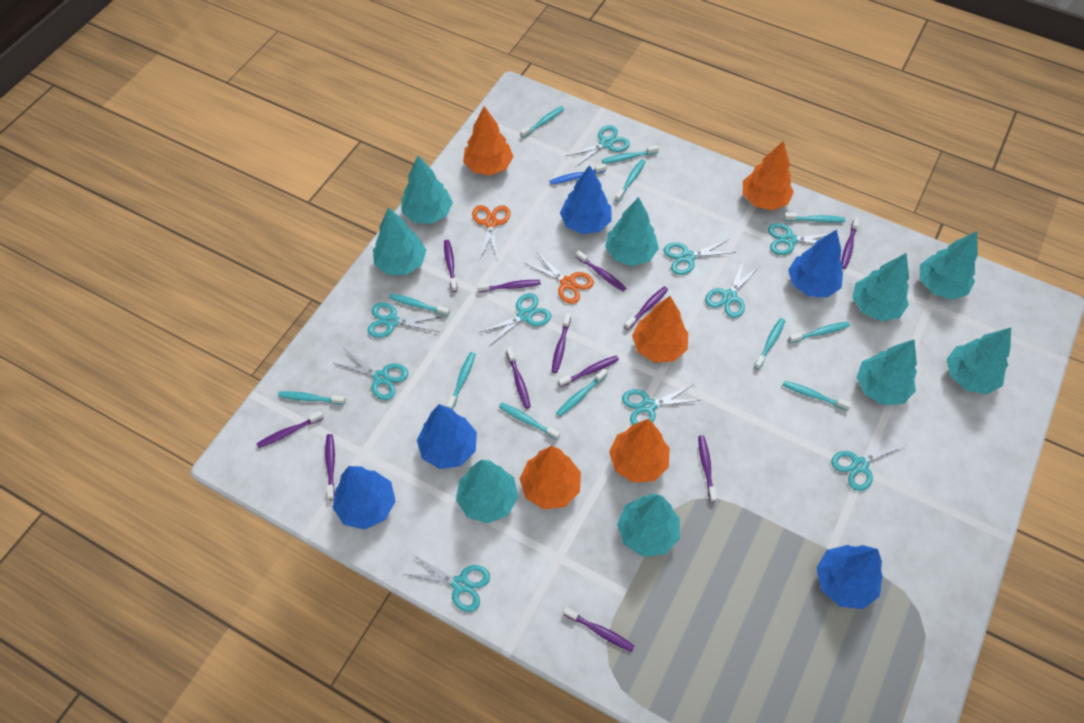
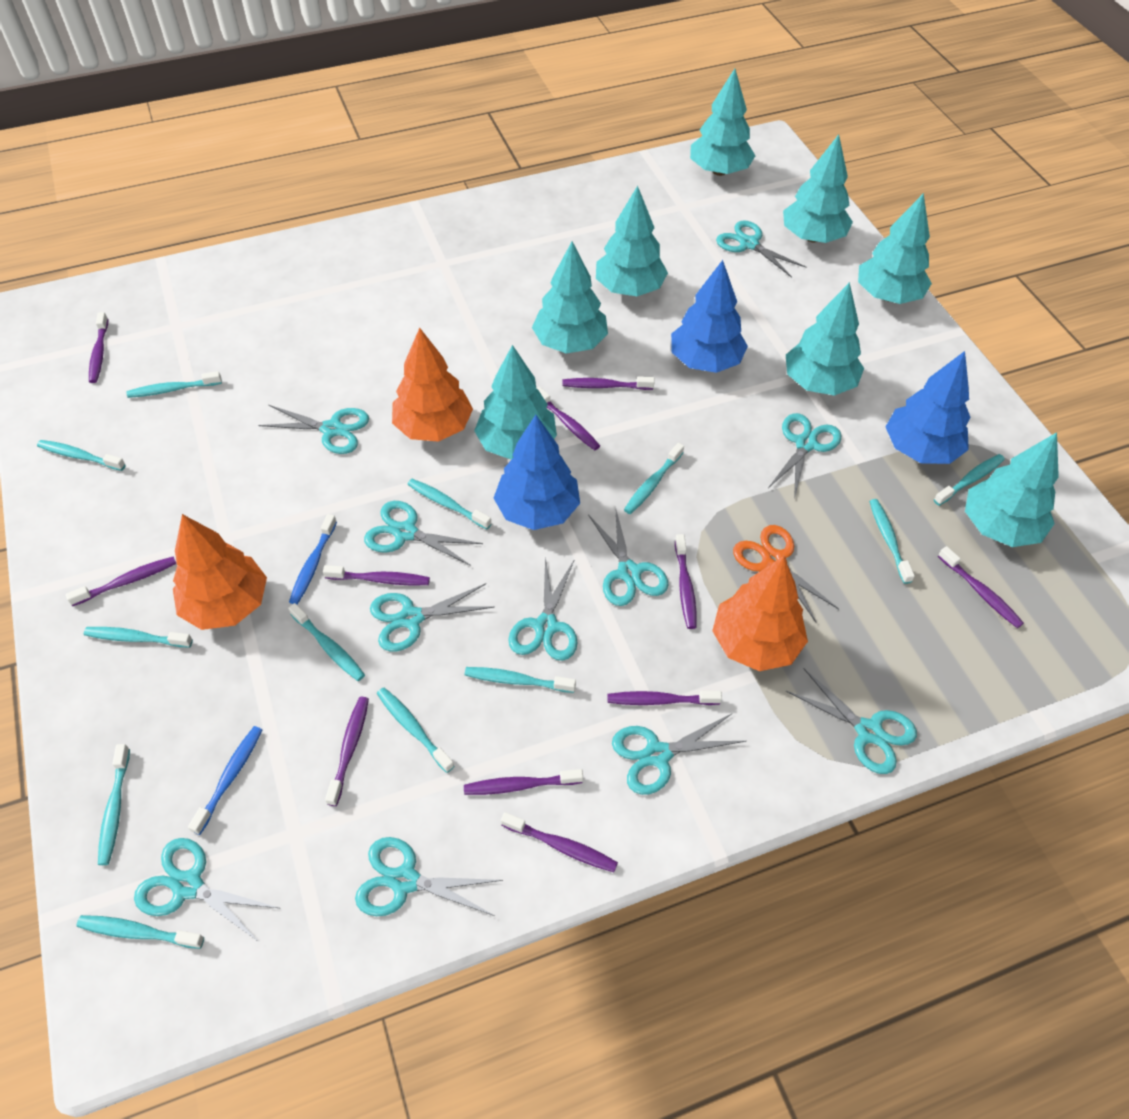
blue toothbrush: [549,164,607,185] = 1 -> [188,726,262,835] [289,514,337,604] = 2
blue tree: [333,466,396,530] [417,404,477,469] [560,165,612,234] [788,230,843,297] [816,545,883,609] = 5 -> [494,415,580,530] [671,260,748,373] [886,351,971,464] = 3
orange scissors: [472,205,510,260] [525,252,594,304] = 2 -> [733,525,839,623] = 1
orange tree: [463,106,513,175] [519,446,581,509] [609,419,670,483] [632,296,688,363] [743,141,794,210] = 5 -> [173,514,267,630] [392,328,473,442] [712,556,808,671] = 3
purple toothbrush: [256,411,323,448] [325,434,335,500] [444,240,458,292] [477,280,541,292] [507,348,531,409] [551,313,571,373] [558,355,619,387] [563,607,634,652] [576,250,626,292] [624,286,668,330] [698,435,717,502] [841,217,860,269] = 12 -> [66,556,177,606] [89,312,108,383] [323,565,430,586] [325,697,369,806] [464,769,583,795] [501,812,618,872] [537,386,600,450] [562,376,655,390] [607,691,722,705] [675,534,697,629] [938,546,1024,628] = 11
turquoise scissors: [333,349,408,400] [367,302,441,338] [404,554,490,612] [478,293,551,346] [567,125,630,167] [622,384,701,425] [663,239,736,275] [705,259,760,318] [768,223,828,255] [831,432,905,491] = 10 -> [134,838,279,942] [258,405,369,454] [355,837,503,916] [364,501,483,566] [370,583,495,652] [508,557,578,661] [588,506,668,606] [612,713,746,795] [716,220,806,278] [768,413,841,499] [786,669,917,774] = 11
turquoise tree: [373,207,426,275] [401,155,453,224] [456,460,518,524] [605,197,659,266] [617,494,680,557] [852,253,909,321] [857,339,917,405] [920,231,978,300] [947,327,1011,394] = 9 -> [474,345,557,460] [532,241,608,354] [596,186,668,296] [690,69,755,176] [783,134,853,243] [786,282,864,396] [858,193,932,304] [965,432,1059,547] = 8

